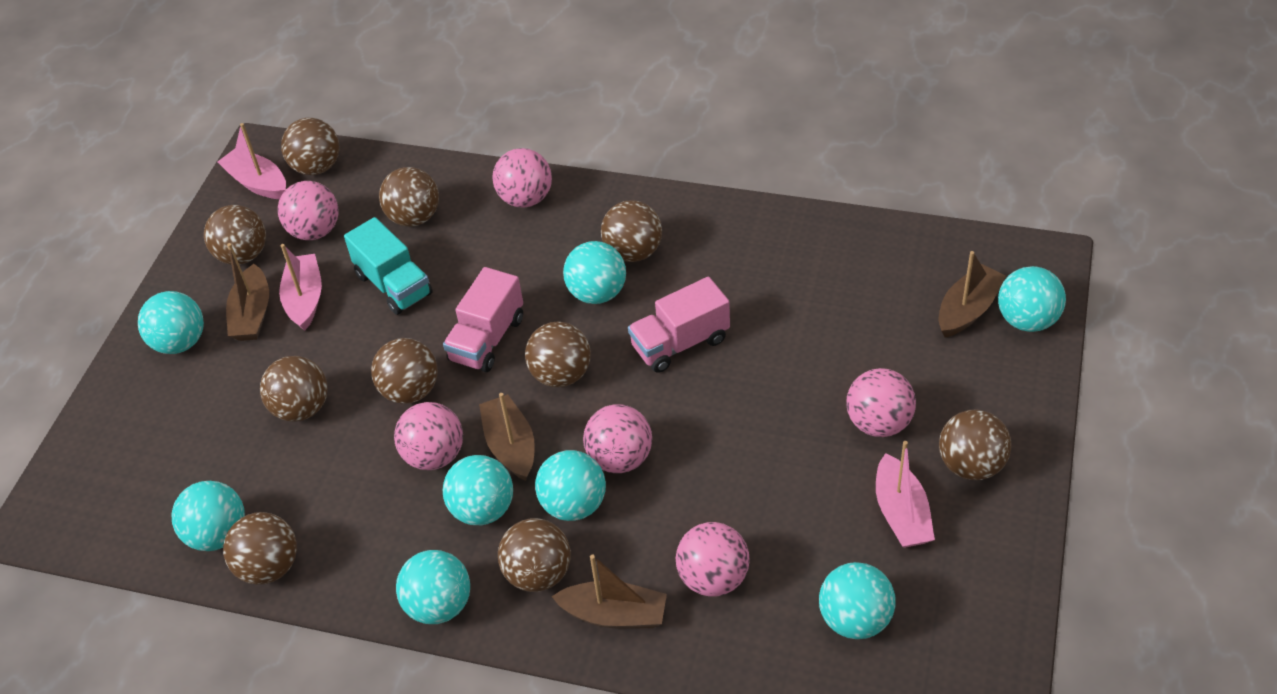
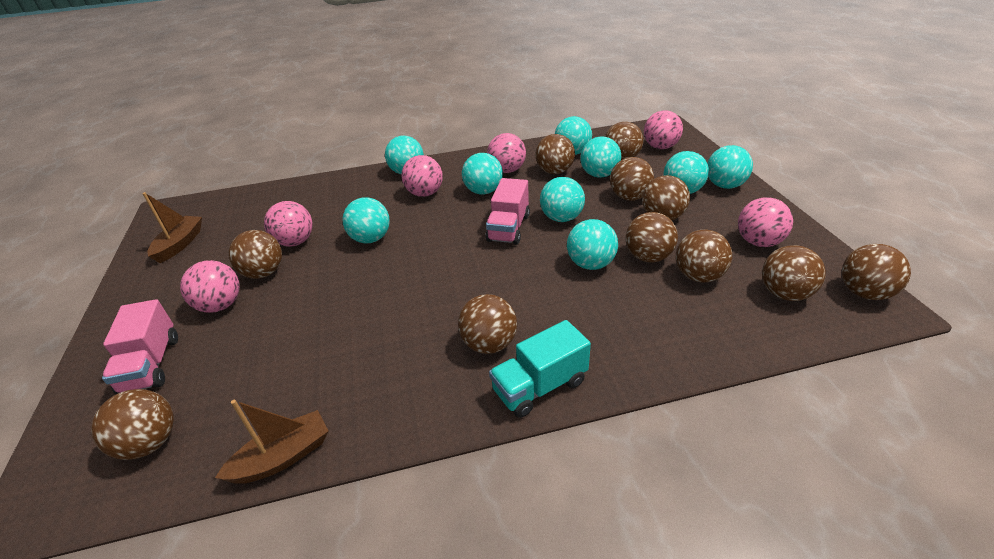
brown ball: [204,205,266,265] [223,512,297,585] [260,356,328,422] [281,118,340,175] [371,338,438,404] [379,167,439,227] [498,518,571,592] [525,322,591,387] [601,200,662,262] [939,409,1012,480] = 10 -> [91,389,174,460] [229,230,282,279] [458,294,517,354] [535,134,575,174] [605,122,644,160] [610,157,654,201] [626,212,678,263] [642,175,690,220] [676,229,732,282] [762,245,826,301] [842,244,911,300] = 11
brown boat: [226,243,269,341] [479,393,535,481] [551,554,667,629] [939,251,1006,338] = 4 -> [142,192,202,263] [215,400,328,484] = 2
pink boat: [217,123,286,199] [279,244,322,331] [876,441,935,548] = 3 -> none = 0
turquoise ball: [138,291,204,354] [172,481,245,551] [396,550,470,624] [443,455,513,525] [535,450,606,521] [563,241,626,304] [819,562,895,639] [998,266,1066,332] = 8 -> [342,197,390,243] [385,136,424,174] [462,153,503,194] [540,177,585,222] [555,116,592,155] [567,219,618,270] [580,136,621,178] [664,151,709,194] [707,145,753,189] = 9

